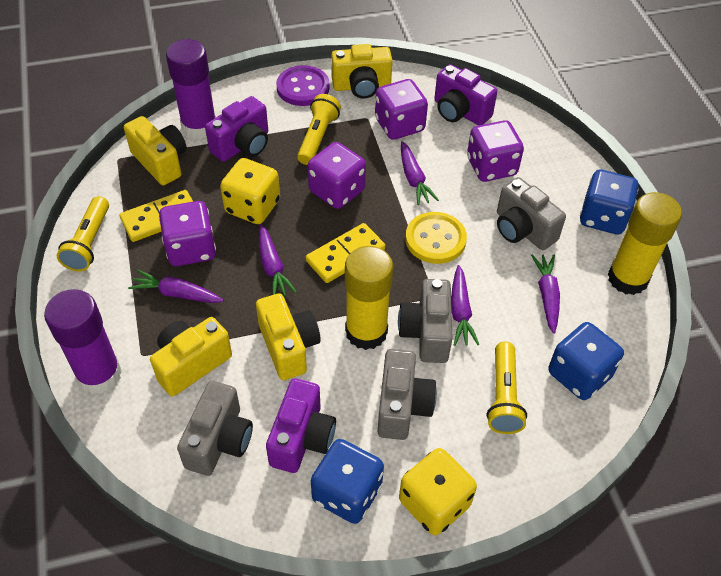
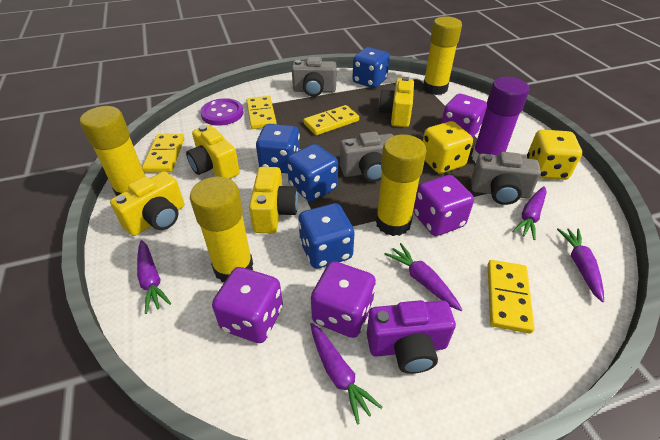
blue dice: [311,439,384,524] [548,322,624,400] [580,170,639,235] = 3 -> [256,124,300,174] [287,144,338,201] [298,203,354,269] [353,47,390,88] = 4
grey camera: [177,381,253,476] [378,349,437,440] [398,279,452,363] [497,177,566,250] = 4 -> [292,57,336,97] [340,131,394,182] [471,152,541,205] = 3
purple camera: [205,96,268,162] [266,378,336,473] [434,64,497,125] = 3 -> [367,300,456,374] = 1
purple glue stick: [44,289,122,394] [166,39,216,139] = 2 -> [472,77,529,163] = 1
yellow button: [405,212,467,264] = 1 -> none = 0
yellow domino: [119,190,193,242] [306,223,385,283] = 2 -> [142,134,184,173] [246,96,277,129] [304,105,359,135] [488,260,535,334] = 4
yellow flashlight: [57,196,109,272] [297,94,341,165] [487,342,527,434] = 3 -> none = 0
yellow glue stick: [345,246,393,350] [608,192,682,295] = 2 -> [80,106,145,196] [190,176,253,282] [376,134,427,236] [423,16,462,95] = 4

